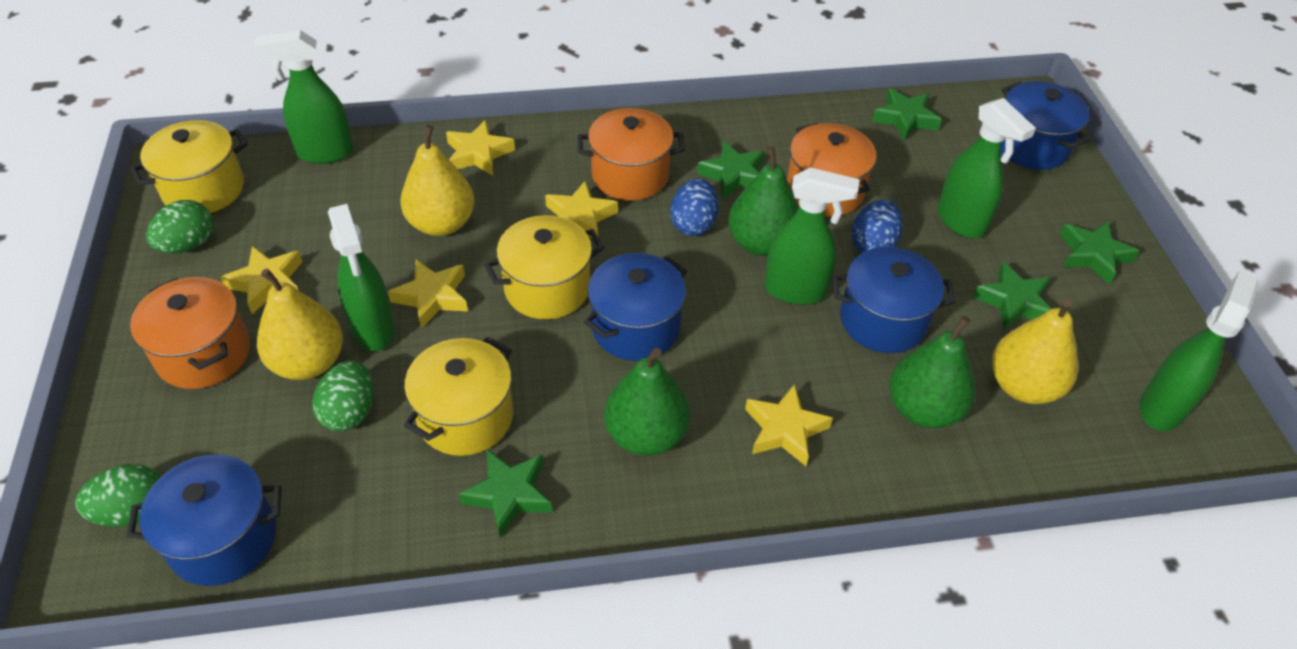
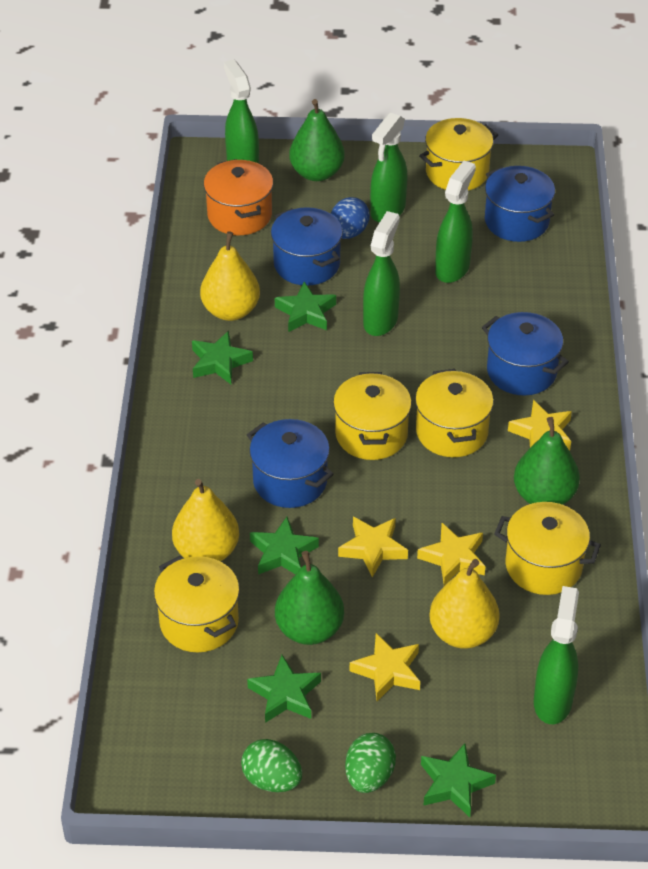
blue egg: [670,178,718,236] [851,200,903,253] = 2 -> [331,197,370,239] = 1
green egg: [75,464,161,527] [146,200,213,253] [312,361,374,431] = 3 -> [241,739,302,792] [345,733,396,793] = 2
orange pot: [130,277,250,389] [578,108,685,201] [787,123,877,217] = 3 -> [204,159,273,235] = 1
yellow pot: [130,120,248,213] [404,337,513,456] [484,215,604,319] = 3 -> [154,556,240,652] [333,372,412,460] [415,369,494,457] [419,118,498,191] [494,502,601,595] = 5
yellow star: [220,246,302,314] [388,260,468,329] [446,120,515,176] [545,181,618,239] [745,384,833,466] = 5 -> [338,517,408,577] [350,633,420,701] [417,523,486,585] [508,400,572,450] = 4

